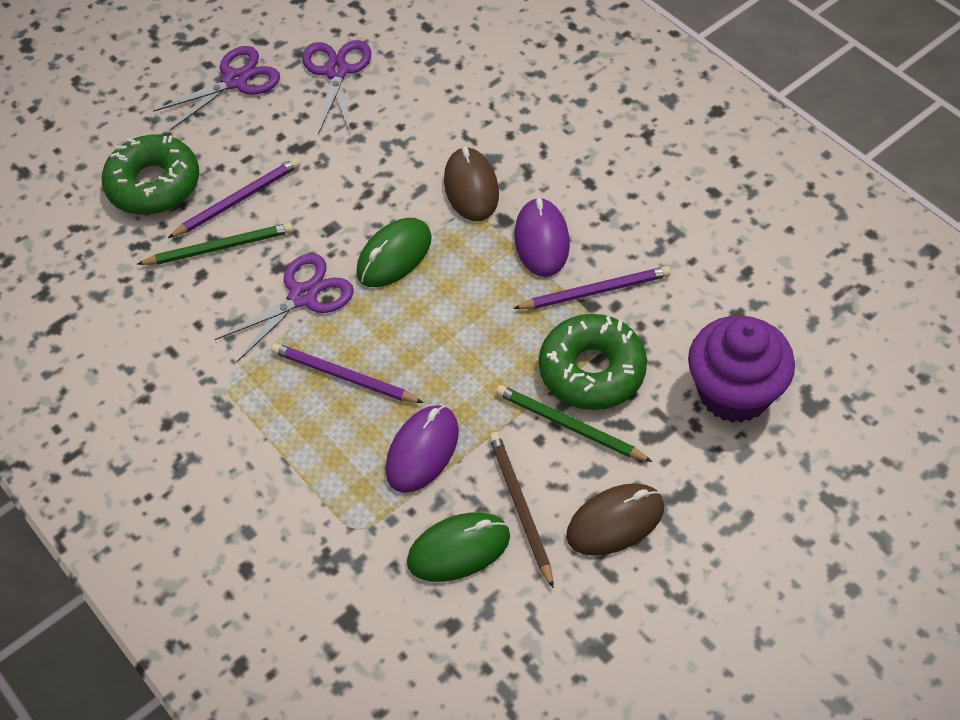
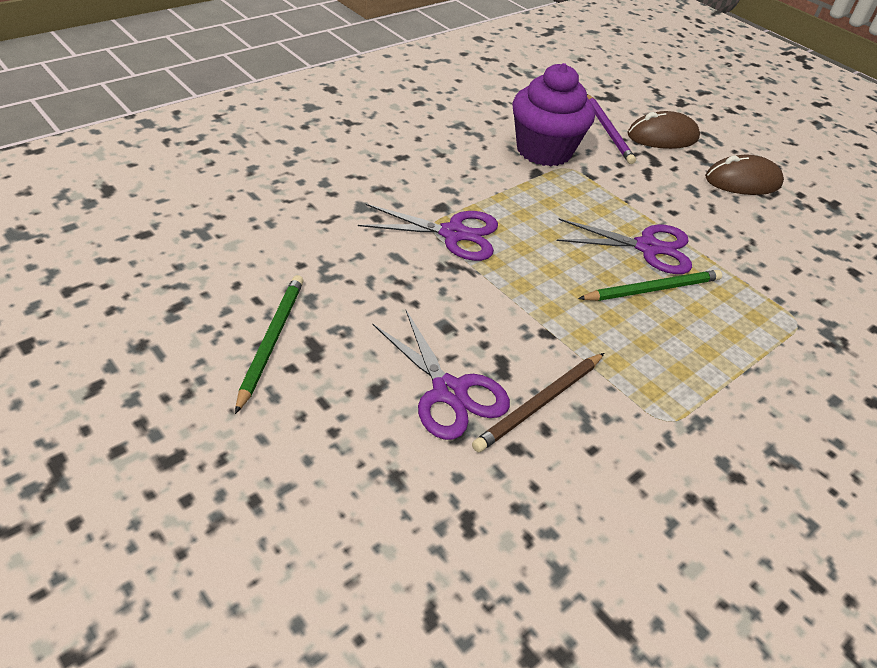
green donut: [102,135,199,215] [539,314,647,410] = 2 -> none = 0
green mouse: [356,218,432,287] [407,512,510,582] = 2 -> none = 0
purple mouse: [386,405,459,493] [514,197,570,277] = 2 -> none = 0
purple pencil: [168,158,300,238] [271,343,423,403] [513,266,671,309] = 3 -> [587,94,636,164] = 1

